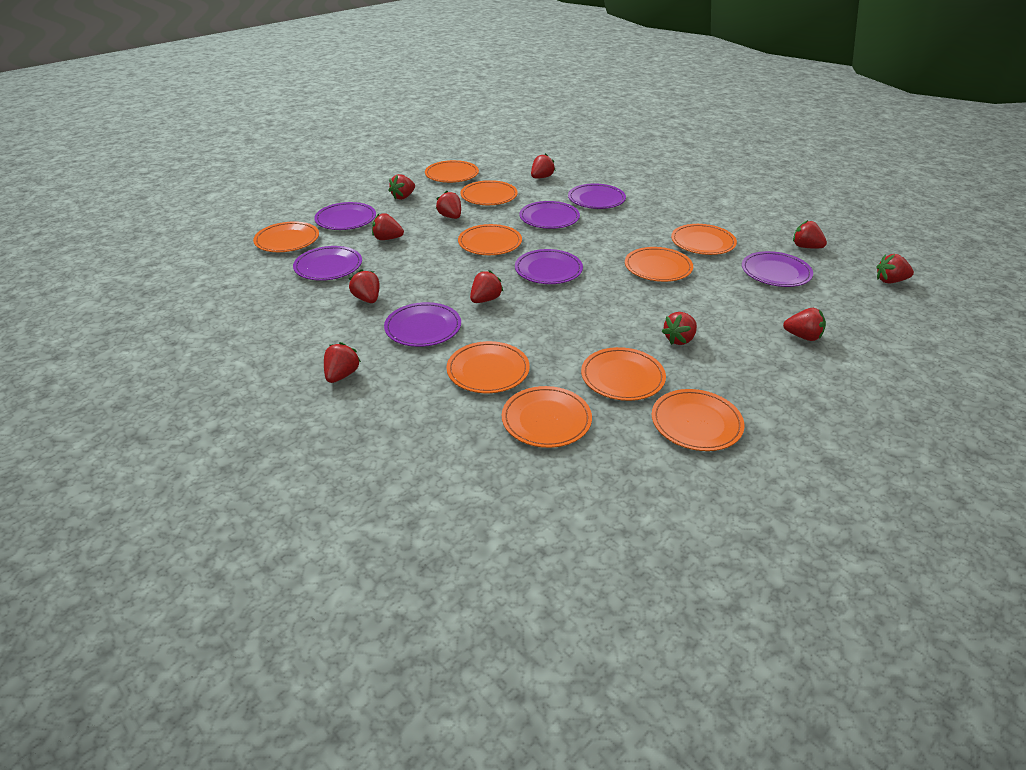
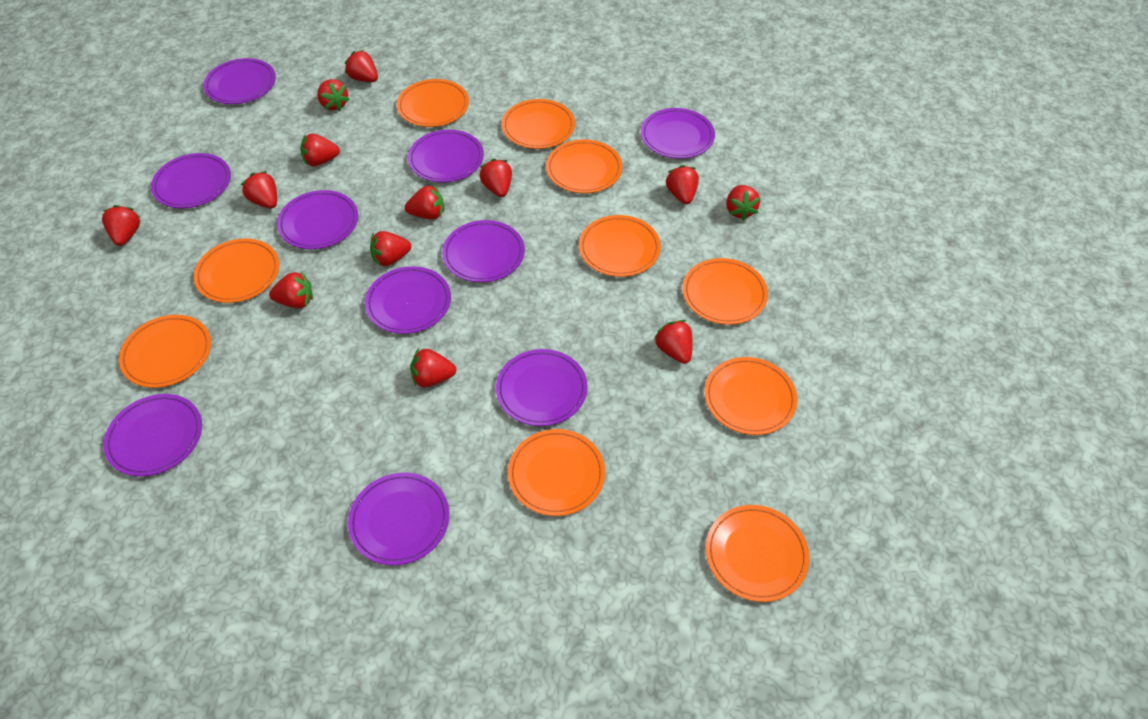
purple plate: [293,246,362,281] [314,202,376,230] [384,302,461,347] [515,249,583,284] [519,201,580,229] [568,183,626,209] [742,251,813,287] = 7 -> [104,394,202,476] [151,153,231,208] [204,58,276,104] [277,190,358,249] [348,473,449,565] [365,266,451,334] [408,130,484,183] [442,220,525,282] [496,349,588,426] [641,108,715,159] = 10
red strawberry: [324,342,361,383] [349,269,380,303] [372,213,404,240] [388,174,415,200] [436,191,461,219] [470,270,504,303] [531,153,556,178] [661,312,697,345] [783,308,826,341] [793,220,827,248] [876,254,914,283] = 11 -> [102,205,140,246] [241,171,277,209] [269,271,313,308] [300,133,340,166] [317,79,350,111] [345,50,378,82] [370,231,412,266] [405,185,444,219] [410,348,457,387] [480,159,512,197] [654,320,693,364] [666,165,699,204] [726,185,760,220] = 13

